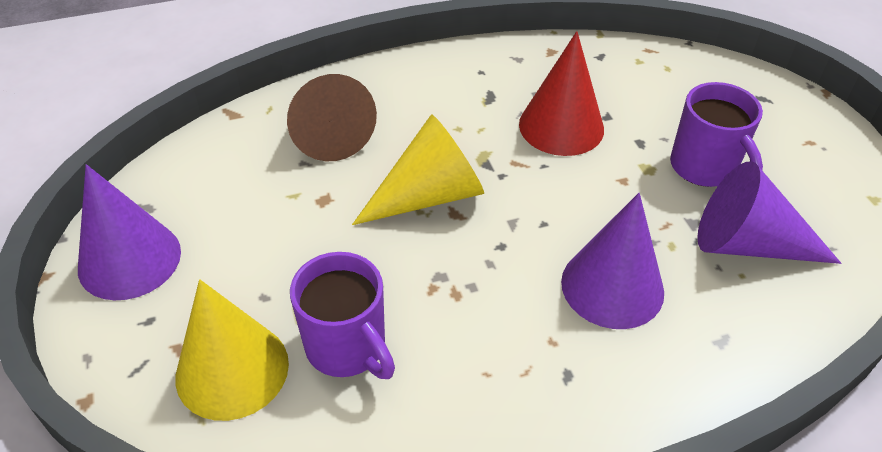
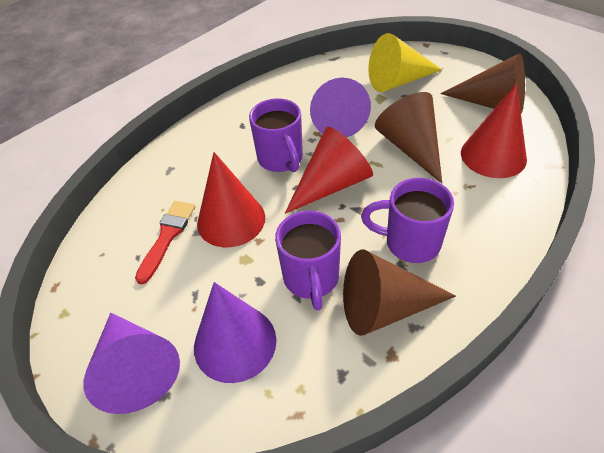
brown cone: [287,74,377,162] = 1 -> [343,250,456,336] [375,92,442,184] [440,53,525,114] = 3
purple mug: [290,252,395,379] [670,82,763,187] = 2 -> [249,98,303,172] [275,211,341,310] [361,178,454,263] = 3
red brush: none = 0 -> [135,201,195,284] = 1
red cone: [519,31,604,156] = 1 -> [197,152,265,247] [284,127,373,214] [461,83,527,178] = 3
yellow cone: [175,279,289,421] [352,114,484,225] = 2 -> [369,33,442,92] = 1

